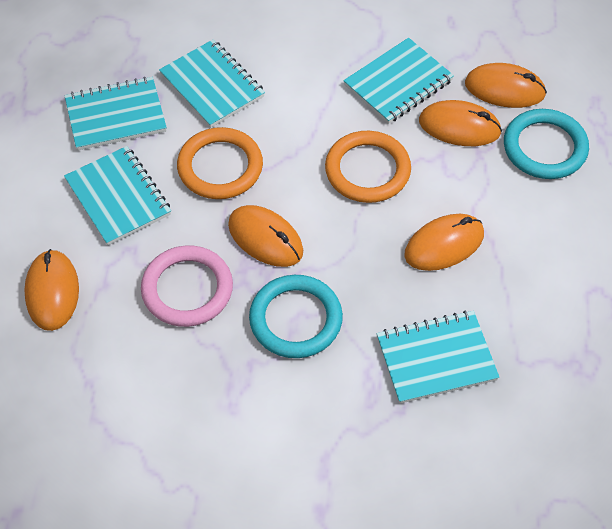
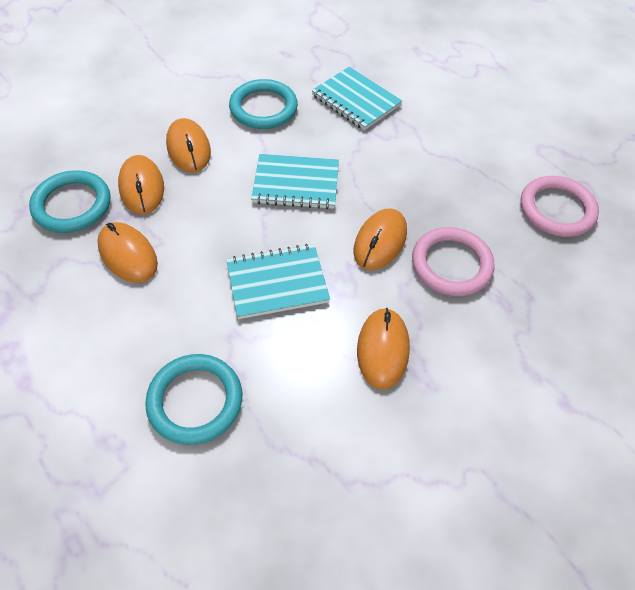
orange ring: [177,127,263,199] [325,131,411,203] = 2 -> none = 0
pink ring: [141,245,233,327] = 1 -> [412,227,494,296] [521,176,599,237] = 2
turquoise notebook: [64,146,171,246] [65,77,167,150] [159,39,265,128] [343,38,454,124] [377,311,499,404] = 5 -> [226,244,330,319] [251,154,339,209] [312,67,402,131] = 3
turquoise ring: [249,275,343,358] [504,109,589,179] = 2 -> [29,170,110,233] [145,354,242,445] [229,79,298,129] = 3

